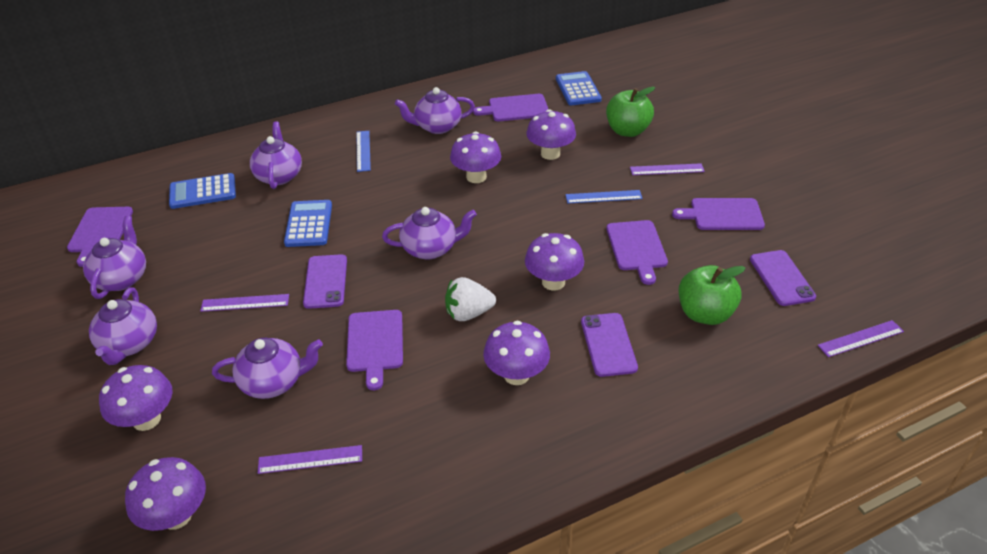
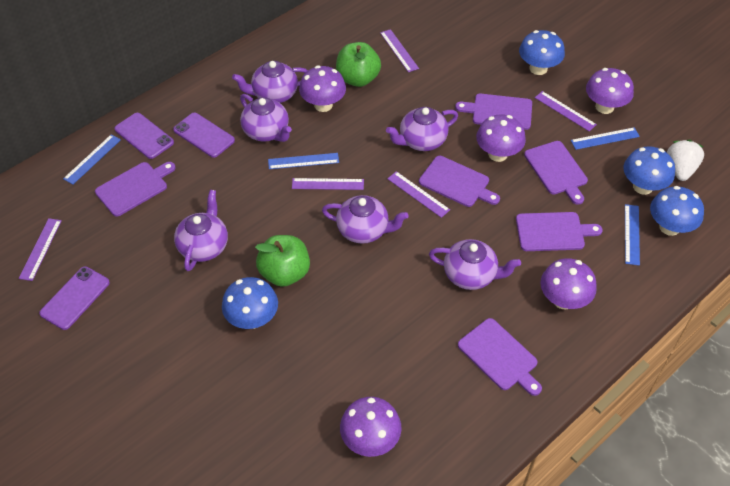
blue calculator: [169,173,236,209] [284,200,332,247] [556,71,602,105] = 3 -> none = 0
blue mushroom: none = 0 -> [222,277,278,329] [519,30,565,75] [624,146,675,195] [650,186,704,236] = 4
blue ruler: [357,131,371,172] [565,190,643,203] = 2 -> [63,135,121,184] [268,153,339,169] [571,127,640,150] [625,204,640,266] = 4
purple cutting board: [67,207,133,267] [346,310,403,390] [473,94,548,121] [606,220,668,285] [672,198,765,230] = 5 -> [95,162,175,217] [419,156,500,207] [455,94,532,130] [458,318,542,396] [516,212,603,251] [524,141,588,205] = 6
purple mushroom: [99,365,173,431] [125,457,206,531] [450,131,501,183] [483,321,550,385] [525,233,584,290] [526,109,576,160] = 6 -> [299,66,346,112] [340,397,402,457] [476,114,526,162] [540,258,597,310] [586,68,634,114] = 5
purple ruler: [200,294,289,312] [258,445,362,474] [630,163,705,175] [818,320,904,357] = 4 -> [19,218,62,281] [292,178,364,190] [380,29,419,72] [387,171,450,218] [535,91,597,131] = 5

